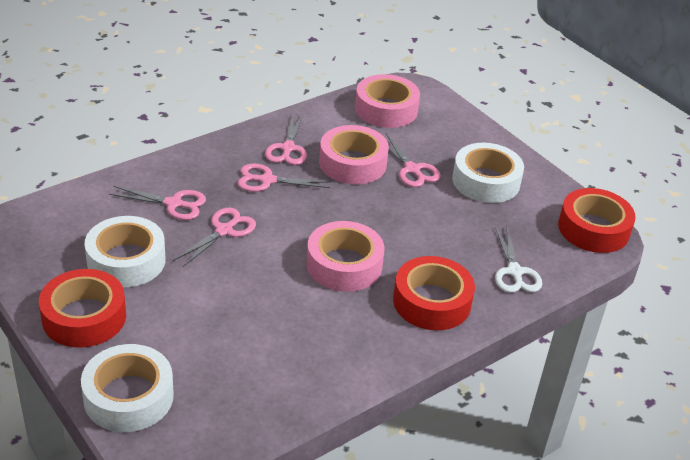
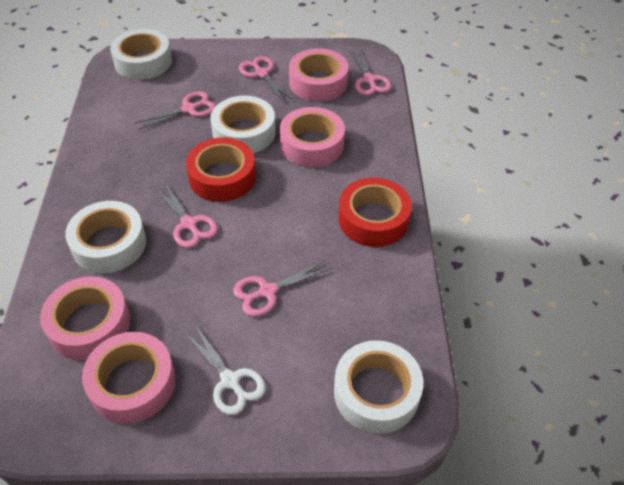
pink tape: [306,221,385,292] [319,125,389,184] [355,74,420,128] = 3 -> [40,276,130,360] [82,332,176,424] [280,107,345,167] [289,48,349,102] = 4
red tape: [39,269,126,348] [393,256,475,330] [558,188,636,253] = 3 -> [186,138,256,202] [339,178,412,247] = 2
white tape: [81,344,174,432] [85,216,166,287] [452,143,524,203] = 3 -> [65,201,146,273] [110,29,172,80] [210,96,276,153] [334,340,423,434] = 4

